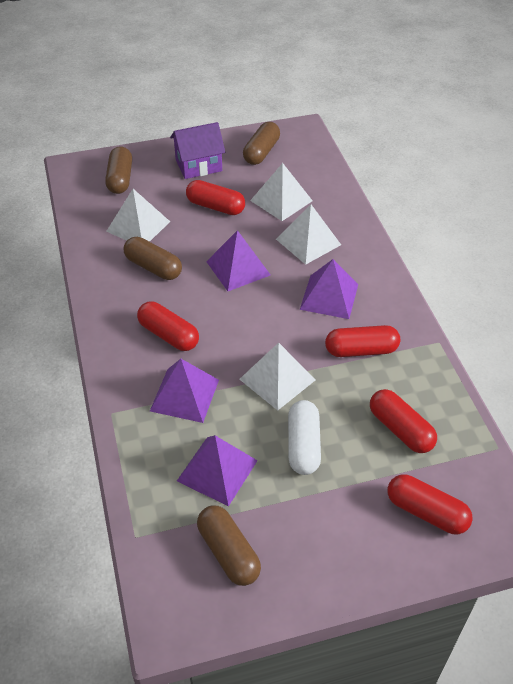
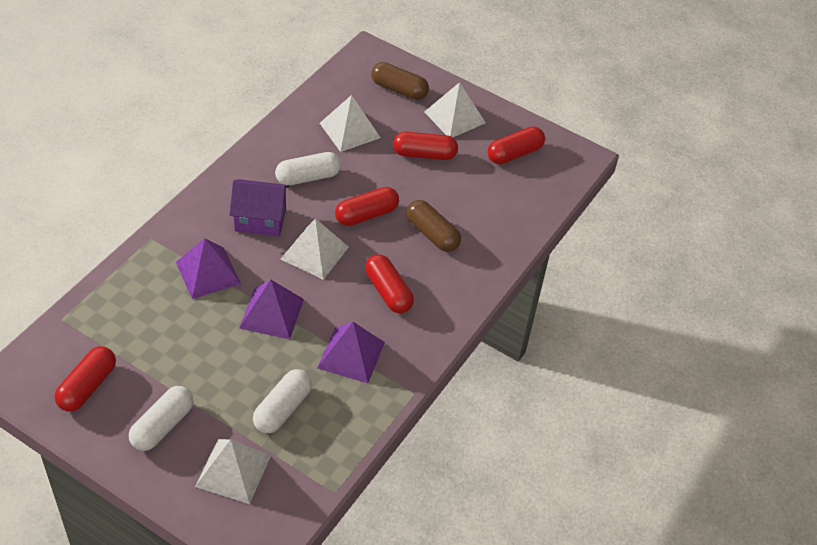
brown capsule: [105,146,132,194] [124,237,182,280] [197,505,261,586] [243,122,280,165] = 4 -> [371,62,429,100] [406,200,461,252] = 2
purple pyramid: [150,359,219,423] [177,435,258,506] [206,230,270,291] [300,259,358,319] = 4 -> [176,238,241,299] [239,280,304,339] [317,322,385,383] = 3
white capsule: [288,400,321,475] = 1 -> [129,386,194,451] [253,369,312,433] [275,152,341,185] = 3

